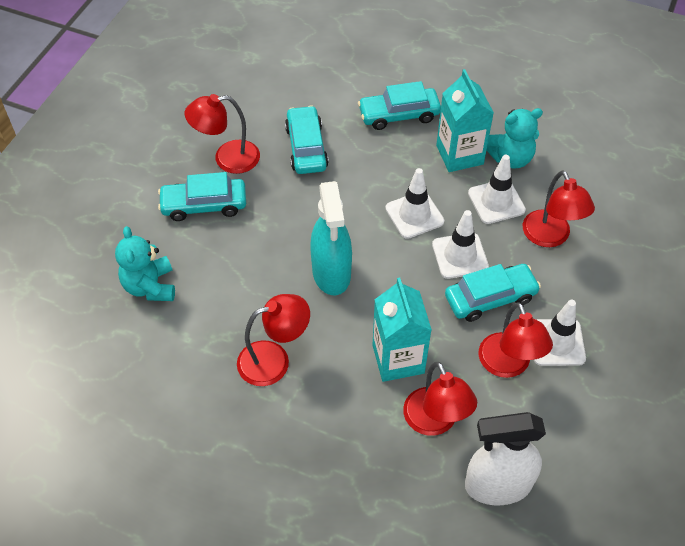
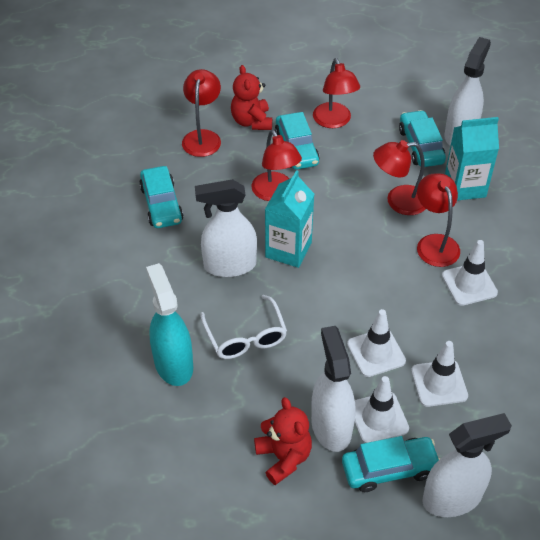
red teddy bear: none = 0 -> [231,65,272,130] [254,397,312,485] = 2
turquoise teddy bear: [115,226,175,301] [486,108,543,169] = 2 -> none = 0
white glasses: none = 0 -> [200,295,287,359] = 1
white spray bottle: [465,412,546,505] = 1 -> [195,179,257,277] [311,326,356,452] [422,413,512,517] [444,37,491,146] = 4

